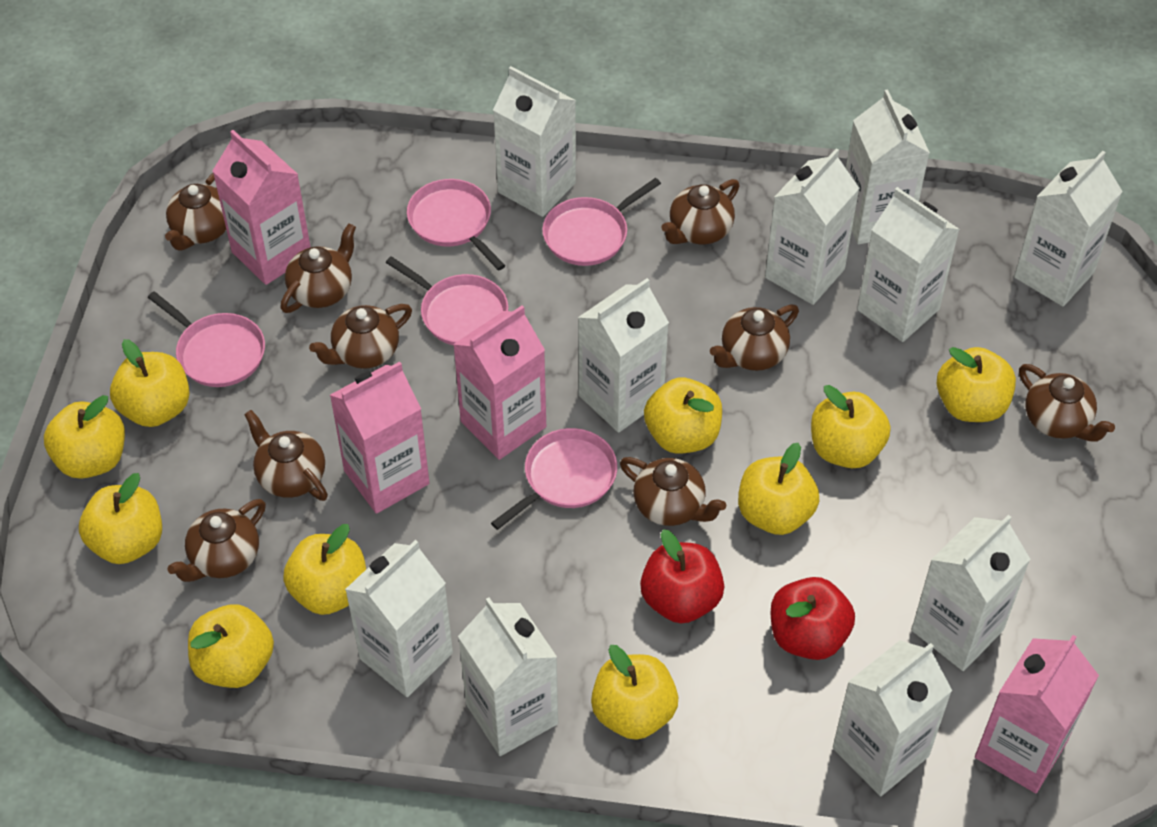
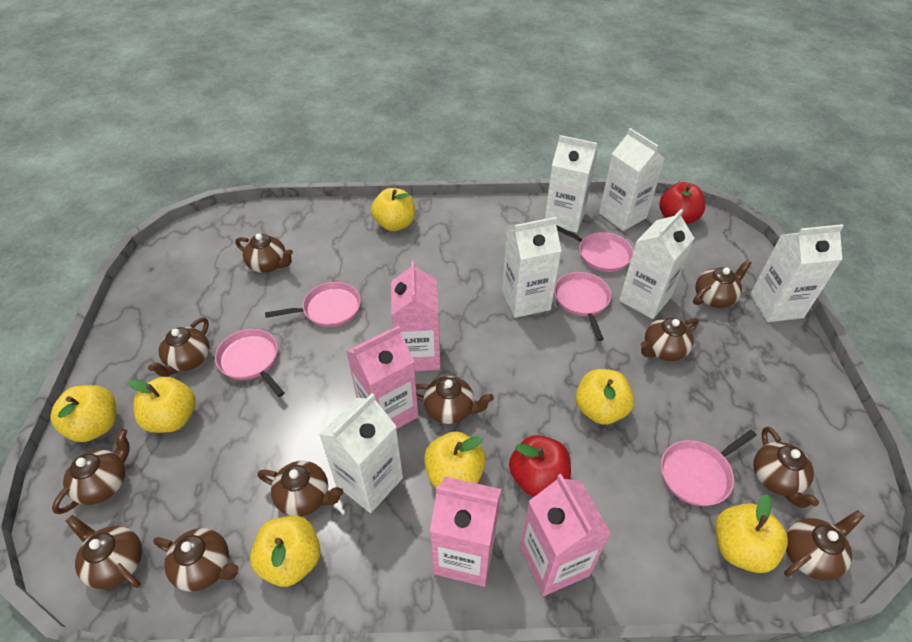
brown teapot: [165,173,226,251] [167,499,266,582] [244,410,328,501] [280,223,356,313] [309,304,412,369] [620,457,726,526] [661,179,739,244] [710,304,799,371] [1019,364,1115,442] = 9 -> [52,429,130,514] [65,515,142,589] [148,317,209,377] [153,528,238,591] [235,233,293,273] [258,461,343,517] [416,376,494,424] [641,318,698,361] [693,260,752,308] [753,427,819,508] [784,510,864,580] = 11
white carton: [345,540,453,697] [458,597,558,756] [493,66,576,217] [578,278,669,433] [765,148,859,305] [833,640,952,796] [846,89,930,244] [857,187,960,342] [911,515,1031,671] [1014,151,1123,306] = 10 -> [319,393,403,513] [502,217,561,318] [545,135,597,233] [599,128,665,231] [619,209,694,319] [750,224,843,322] = 6
yellow apple: [44,395,125,479] [79,473,162,564] [110,339,190,427] [188,604,274,688] [283,524,366,615] [591,645,678,740] [644,377,722,454] [738,443,819,535] [811,385,891,468] [937,347,1016,422] = 10 -> [50,385,116,442] [128,377,196,433] [250,516,320,587] [371,188,415,231] [424,431,486,488] [576,369,634,425] [715,494,788,573] = 7

